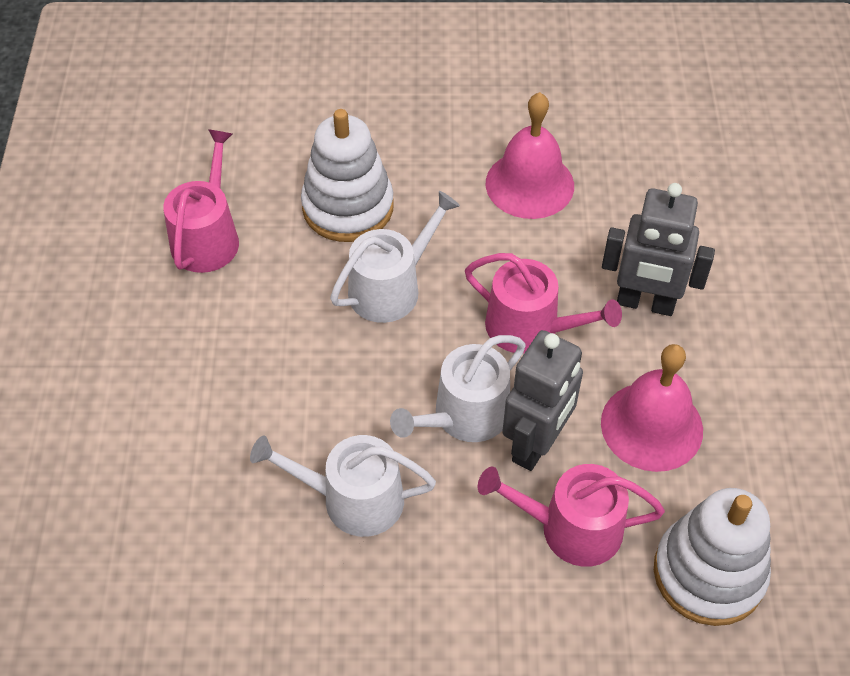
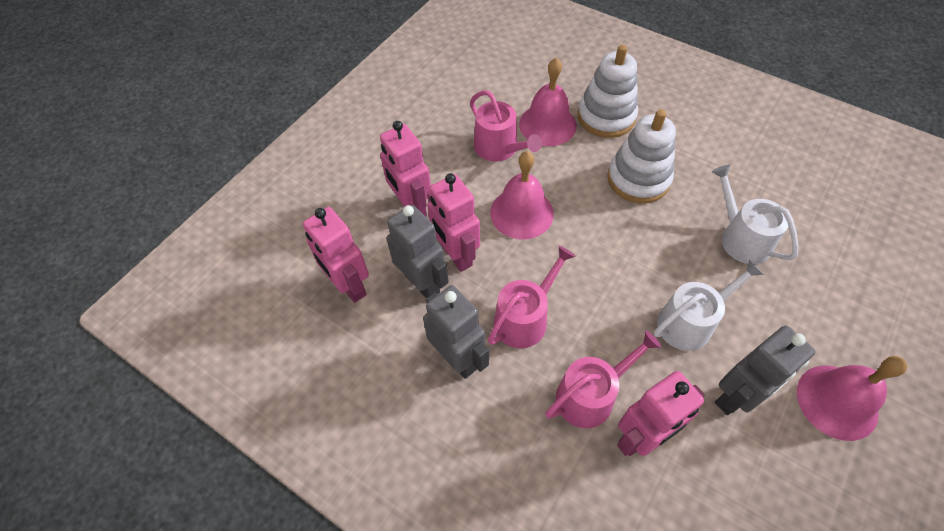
grey robot: [502,330,583,471] [602,183,715,316] = 2 -> [387,205,449,298] [423,285,489,379] [715,326,815,415] = 3
pink bell: [486,92,574,219] [601,344,703,472] = 2 -> [490,151,554,240] [519,58,577,146] [797,356,907,441] = 3
pink robot: none = 0 -> [303,207,369,303] [380,121,431,216] [427,173,480,272] [617,371,704,456] = 4
white watering can: [250,435,436,537] [330,191,460,323] [390,335,526,442] = 3 -> [654,260,764,351] [712,165,799,264] = 2

